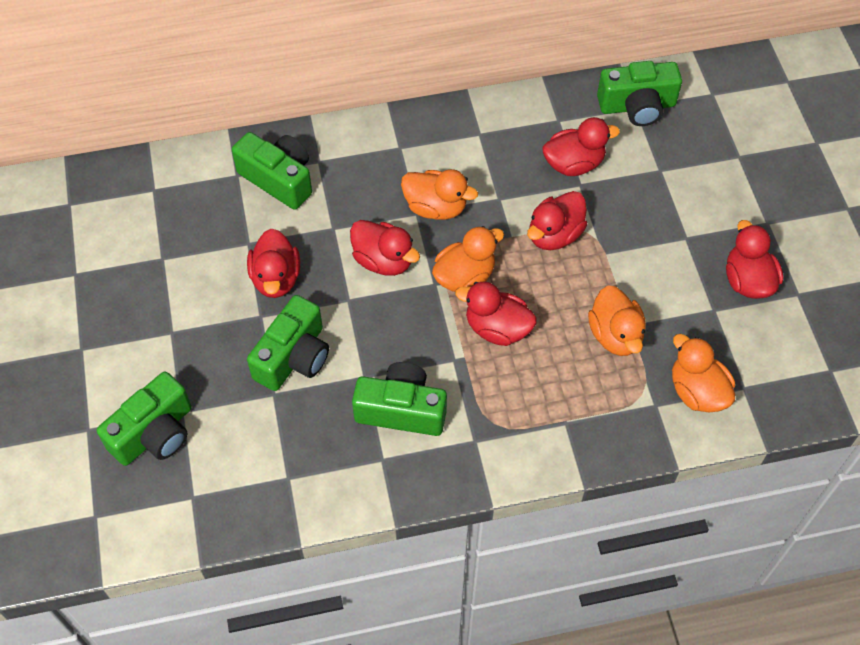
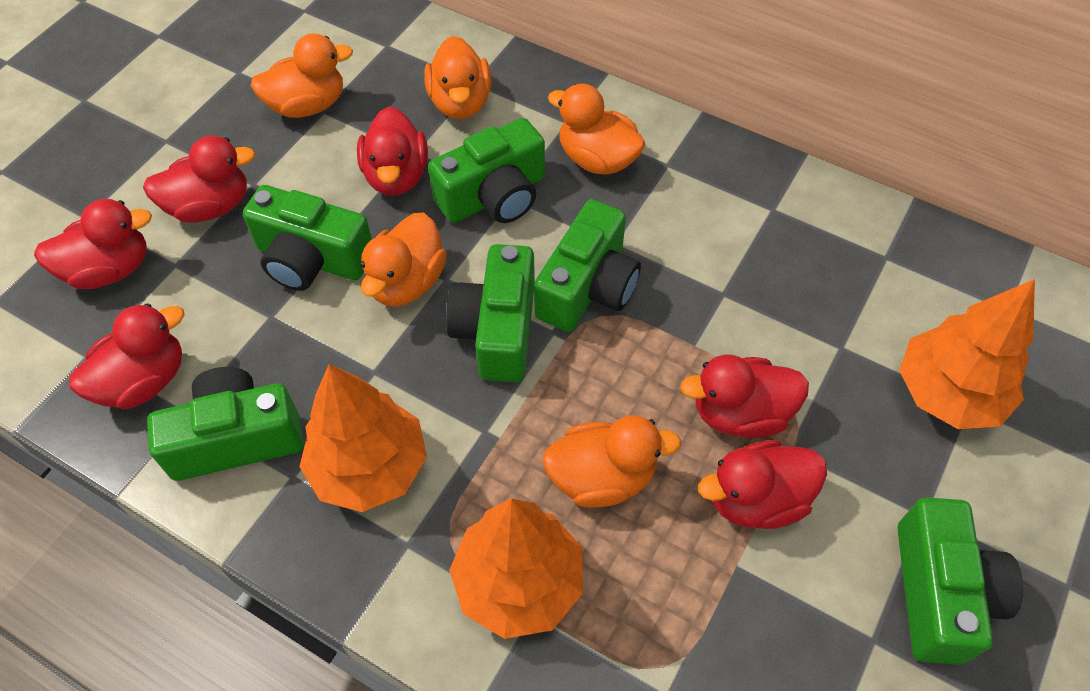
green camera: [97,372,192,466] [232,132,312,210] [247,295,329,391] [352,362,447,436] [597,61,682,126] = 5 -> [147,367,304,481] [243,185,372,291] [428,118,545,223] [446,244,535,382] [534,199,641,332] [897,497,1023,665] = 6
orange duck: [401,169,478,220] [432,226,504,292] [588,285,646,356] [672,334,735,413] = 4 -> [250,33,353,118] [360,213,447,307] [424,36,491,119] [542,416,681,508] [548,84,645,175] = 5
orange tree: none = 0 -> [299,364,427,512] [449,499,583,639] [899,279,1035,429] = 3

